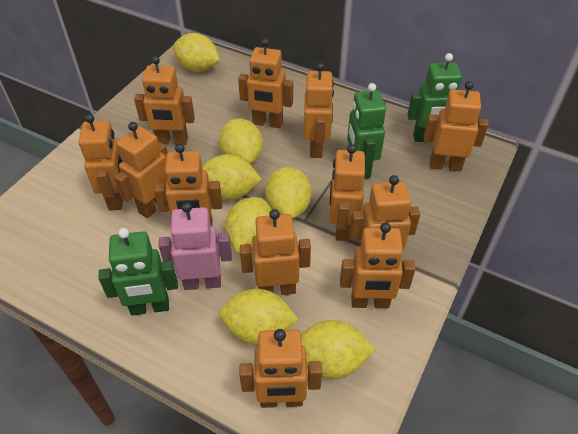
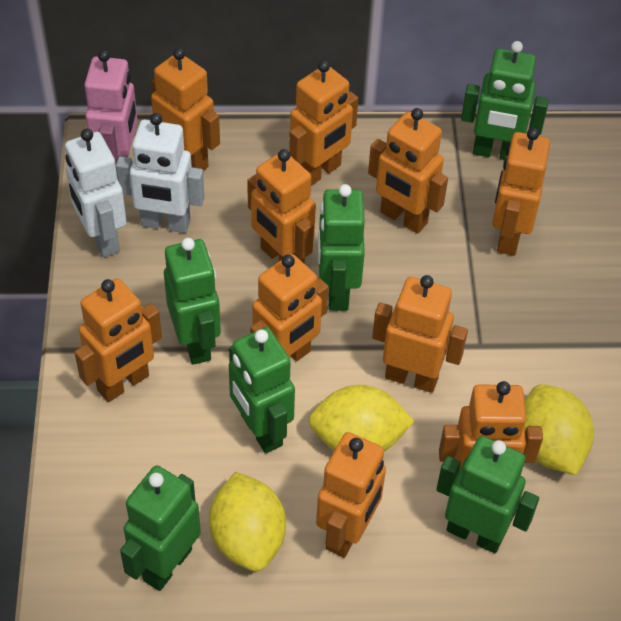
green robot: [98,228,178,316] [347,83,386,179] [407,53,462,142] = 3 -> [120,465,201,591] [164,238,221,365] [229,327,295,453] [318,184,365,311] [436,436,539,553] [461,41,549,160] = 6
orange robot: [78,114,123,211] [114,122,168,218] [134,56,195,145] [154,143,222,226] [238,38,293,128] [239,329,322,408] [240,209,311,295] [304,63,334,158] [330,144,365,241] [340,222,416,308] [350,175,420,250] [424,81,489,171] = 12 -> [74,278,162,402] [151,48,220,171] [247,149,316,264] [251,254,329,361] [289,60,358,186] [316,432,386,558] [368,108,448,234] [372,275,468,393] [439,381,543,471] [492,128,550,256] = 10
white robot: none = 0 -> [65,129,127,258] [116,113,205,233] = 2
yellow lemon: [173,33,220,72] [202,154,262,200] [219,118,263,164] [219,289,299,345] [225,197,272,253] [265,166,312,219] [301,320,376,379] = 7 -> [209,472,286,572] [308,385,415,451] [524,384,594,475] = 3

